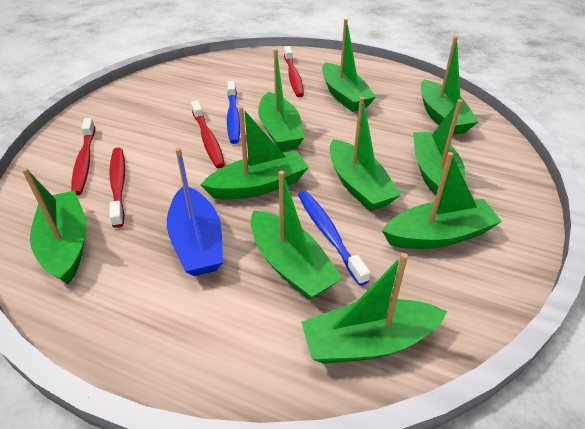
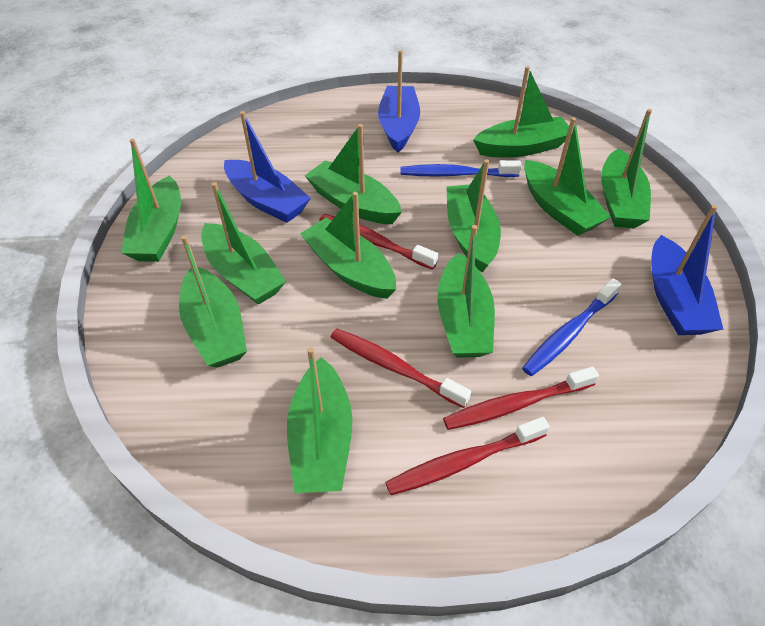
blue boat: [167,148,223,276] = 1 -> [224,111,311,223] [378,50,420,153] [651,205,723,335] = 3
green boat: [22,168,87,284] [200,106,309,200] [251,171,343,300] [258,49,304,151] [301,253,447,364] [322,19,376,112] [330,97,401,211] [382,152,502,249] [413,99,465,196] [421,37,479,135] = 10 -> [121,139,181,262] [179,235,247,368] [201,182,286,305] [287,347,352,493] [300,192,396,299] [305,124,402,224] [437,225,495,357] [446,159,501,273] [473,66,569,158] [524,117,611,236] [601,109,652,228] = 11

